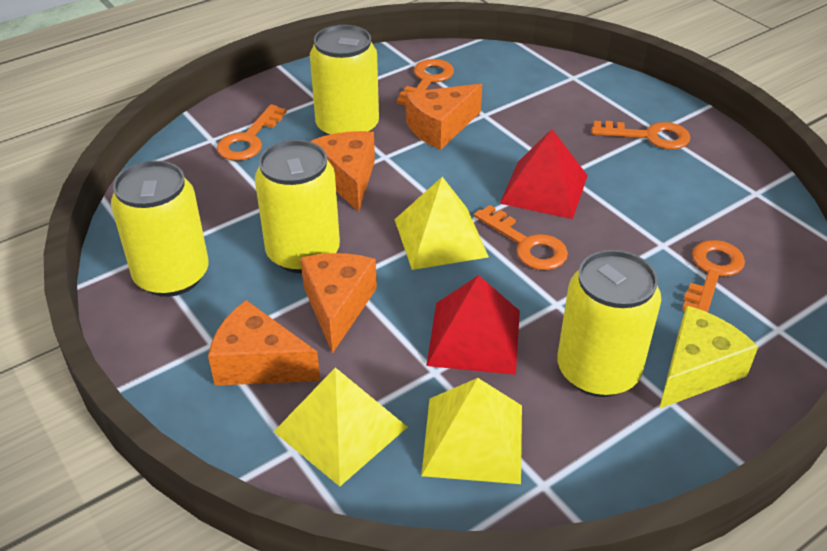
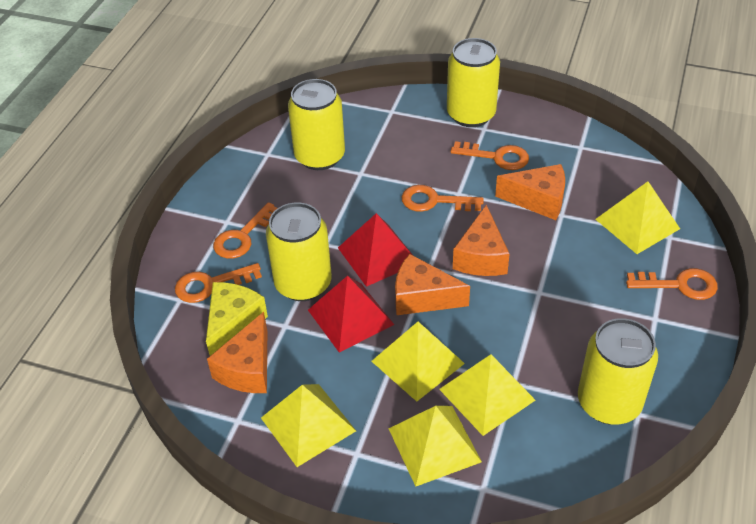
yellow pyramid: [274,367,407,486] [394,177,489,270] [421,378,522,484] = 3 -> [261,384,356,467] [371,322,465,402] [388,406,482,487] [439,355,536,436] [595,181,680,254] = 5

